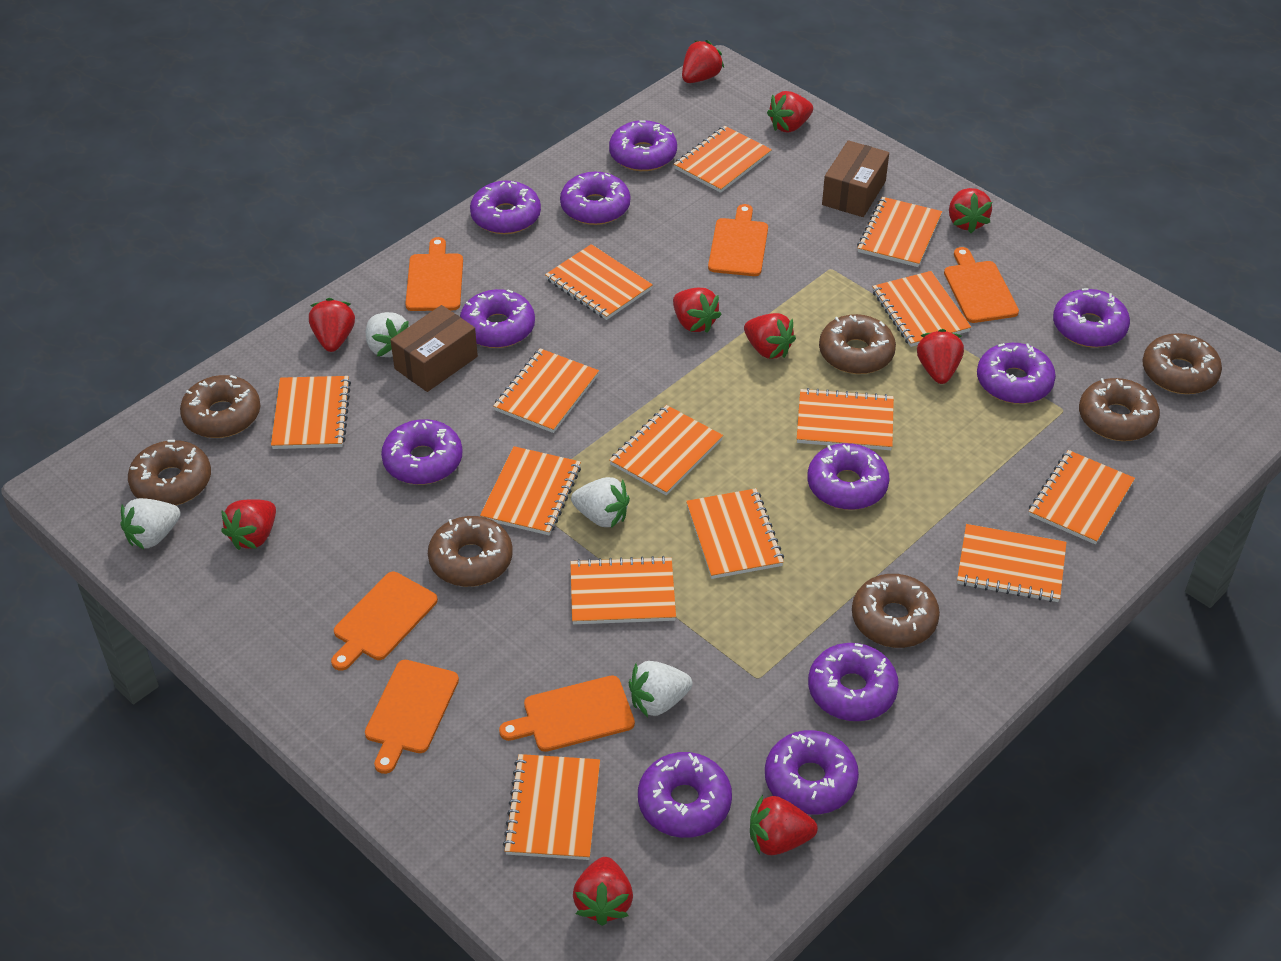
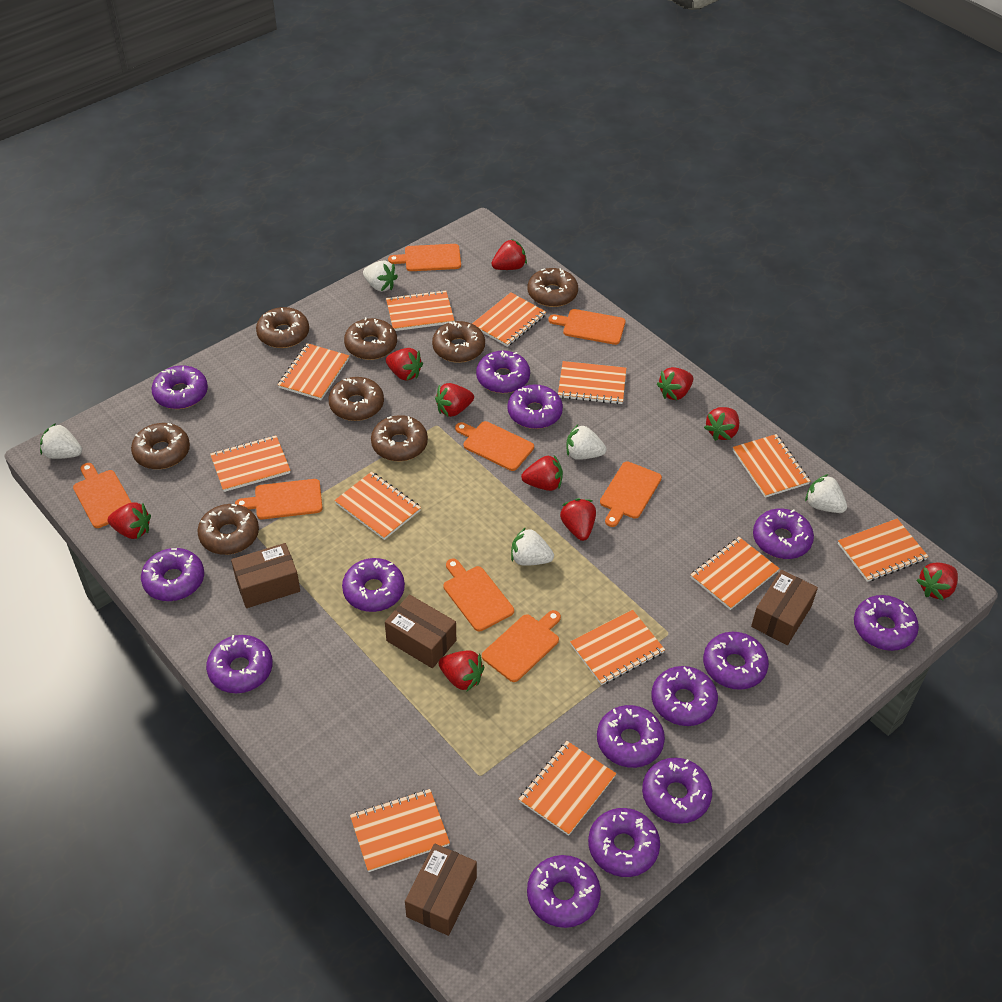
brown box: [390,305,478,392] [822,140,889,217] = 2 -> [231,543,300,608] [385,594,456,668] [405,843,477,936] [751,570,818,645] = 4
brown donut: [128,440,211,505] [180,375,260,438] [428,516,513,587] [819,314,896,374] [852,574,940,648] [1079,378,1160,441] [1142,333,1222,394] = 7 -> [131,423,190,469] [198,504,259,555] [256,307,309,348] [329,377,384,421] [344,317,397,360] [371,415,428,461] [432,321,485,363] [528,268,578,307] = 8
orange cutting board: [331,572,438,671] [365,660,459,774] [405,237,463,311] [499,675,635,752] [708,204,768,276] [944,247,1019,323] = 6 -> [73,463,132,528] [235,479,323,519] [388,244,461,271] [443,559,514,631] [455,421,534,471] [482,610,561,682] [549,309,625,345] [600,461,662,527] = 8
orange notebook: [271,376,351,449] [480,446,581,535] [493,348,599,433] [503,754,600,860] [545,244,653,320] [570,556,676,624] [609,405,723,496] [674,126,772,193] [686,488,784,579] [797,388,894,450] [857,197,942,267] [872,271,971,347] [957,524,1067,602] [1029,450,1135,544] = 14 -> [210,435,291,492] [278,343,349,400] [334,472,421,540] [350,789,450,872] [386,290,455,331] [472,292,546,347] [519,741,616,836] [558,361,626,404] [570,610,665,685] [690,537,780,610] [733,434,810,498] [838,519,928,582] = 12
purple donut: [381,419,463,485] [460,289,535,348] [470,181,541,234] [560,172,630,225] [609,120,677,171] [638,752,732,838] [765,730,859,814] [808,443,889,510] [808,643,899,721] [977,343,1056,404] [1053,288,1130,348] = 11 -> [141,548,204,601] [151,365,208,409] [206,635,273,693] [342,558,405,612] [476,351,530,393] [507,384,563,429] [527,855,601,928] [588,808,660,877] [597,705,665,768] [642,758,712,824] [651,666,718,726] [703,632,769,690] [753,509,814,559] [854,595,919,651] = 14
white strawberry: [120,498,181,549] [366,312,409,357] [571,477,630,528] [629,661,692,717] = 4 -> [40,423,82,459] [363,260,398,292] [511,527,554,566] [566,424,607,460] [805,474,847,513] = 5

